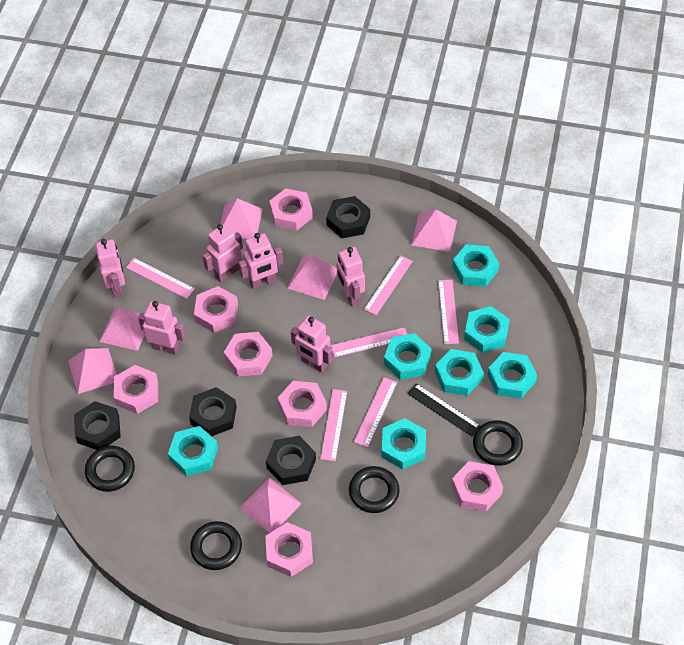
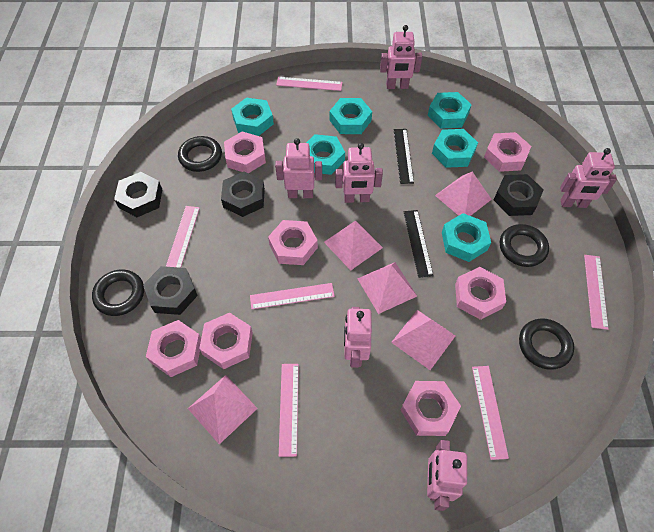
black ruler: [407,383,480,436] = 1 -> [394,129,414,184] [404,210,434,278] = 2
pink pyramid: [68,348,117,394] [99,307,145,351] [221,198,263,239] [239,478,302,533] [287,255,337,300] [411,209,457,252] = 6 -> [188,375,258,444] [324,221,383,270] [357,262,417,314] [391,310,455,370] [435,172,492,216] = 5
turquoise nut: [168,426,218,476] [381,418,426,469] [384,333,431,380] [435,349,484,396] [452,244,499,287] [464,306,510,353] [487,352,537,399] = 7 -> [231,97,274,136] [306,134,345,175] [330,98,372,134] [428,92,472,129] [432,129,478,168] [442,213,491,262] = 6

